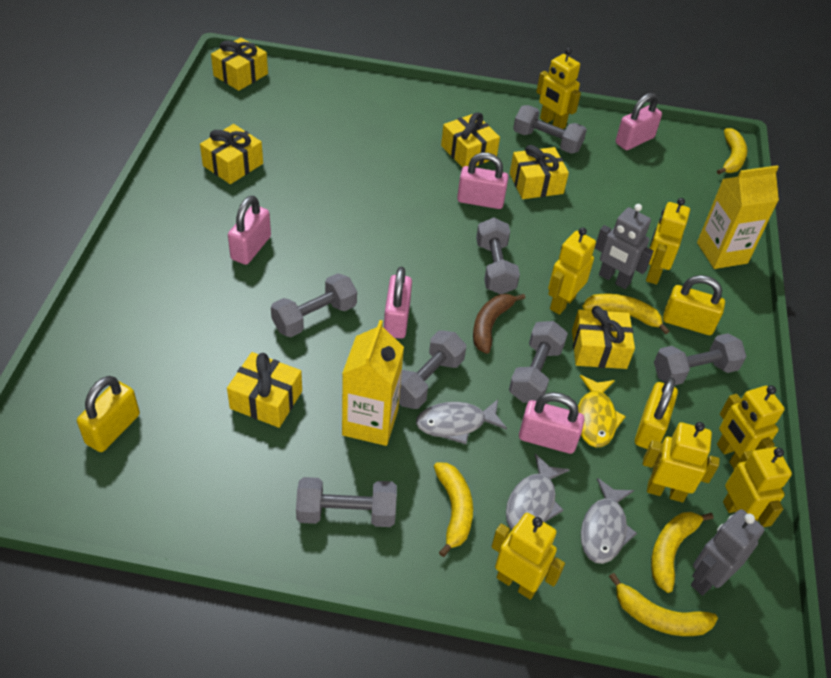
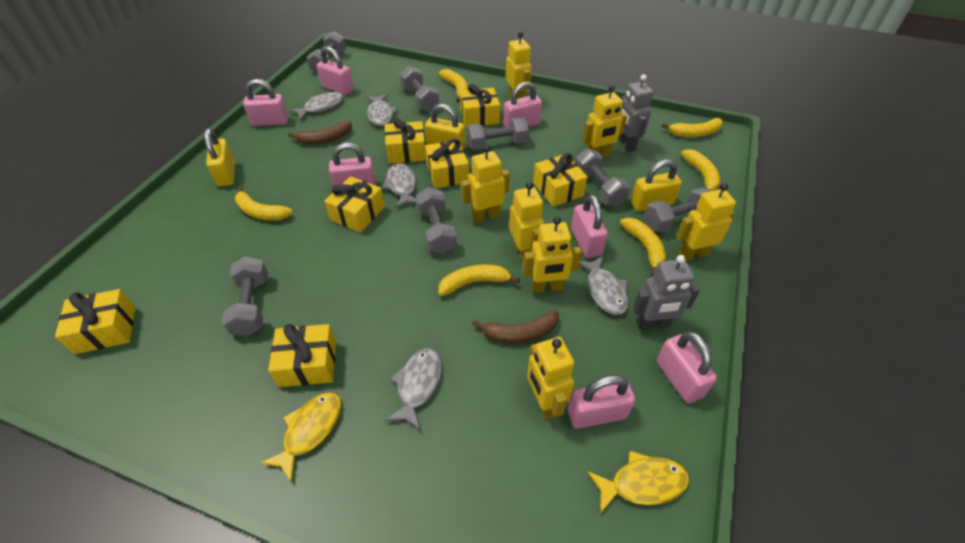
brown banana: [473,294,525,354] = 1 -> [288,121,352,144] [472,310,559,344] = 2
grey fish: [416,399,507,444] [506,454,570,529] [581,478,637,564] = 3 -> [289,92,344,121] [366,94,398,126] [381,163,417,208] [385,348,442,430] [579,255,628,315] = 5
pink padlock: [228,196,271,265] [384,266,412,339] [457,153,509,209] [519,392,585,454] [616,93,662,150] = 5 -> [243,79,288,126] [317,46,354,95] [329,143,376,187] [503,82,542,128] [568,375,635,429] [571,195,608,258] [657,332,717,403] = 7
yellow banana: [434,462,473,557] [582,294,669,334] [609,573,718,636] [651,512,714,593] [717,128,747,175] = 5 -> [235,186,293,221] [438,264,520,296] [439,69,468,102] [620,218,666,276] [662,118,723,137] [681,149,720,191] = 6
yellow carton: [342,320,404,446] [697,165,779,269] = 2 -> none = 0
yellow fish: [578,375,626,447] = 1 -> [261,392,341,483] [588,451,689,514] = 2
yellow gift: [200,124,263,184] [211,38,268,91] [227,352,302,428] [441,112,500,168] [510,145,569,199] [572,306,635,369] = 6 -> [55,289,135,354] [268,324,336,387] [324,176,385,233] [385,118,426,164] [425,139,469,189] [460,84,500,127] [533,153,588,207] = 7

